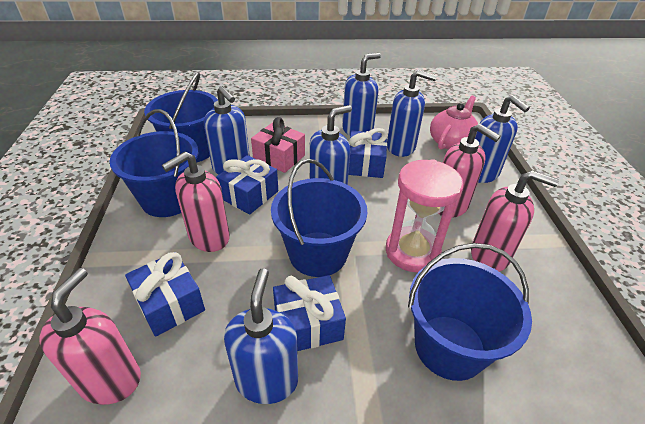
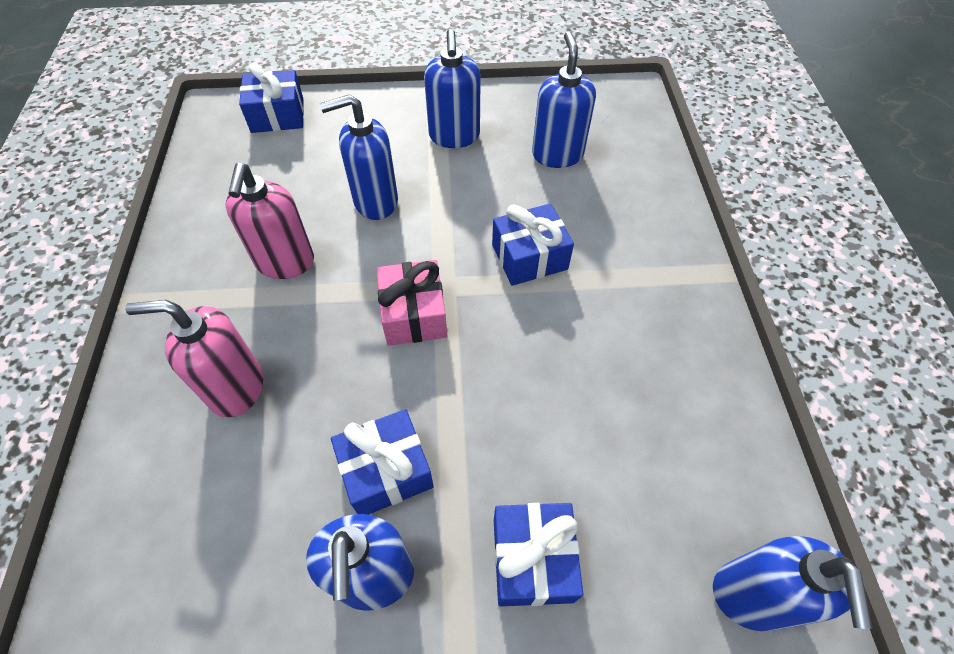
blue bucket: [109,109,198,217] [144,72,218,163] [271,159,367,277] [408,243,532,381] = 4 -> none = 0
blue soap dispenser: [204,86,250,174] [224,268,298,404] [309,105,352,185] [342,53,381,136] [387,70,437,157] [475,95,530,183] = 6 -> [306,514,414,611] [320,94,398,220] [424,29,481,148] [532,31,596,168] [713,536,873,632] = 5
pink hourglass: [386,159,464,272] = 1 -> none = 0
pink soap dispenser: [39,268,141,405] [162,152,230,252] [438,124,501,218] [471,170,559,272] = 4 -> [125,300,263,417] [225,163,314,279] = 2
pink teapot: [430,96,478,150] = 1 -> none = 0

